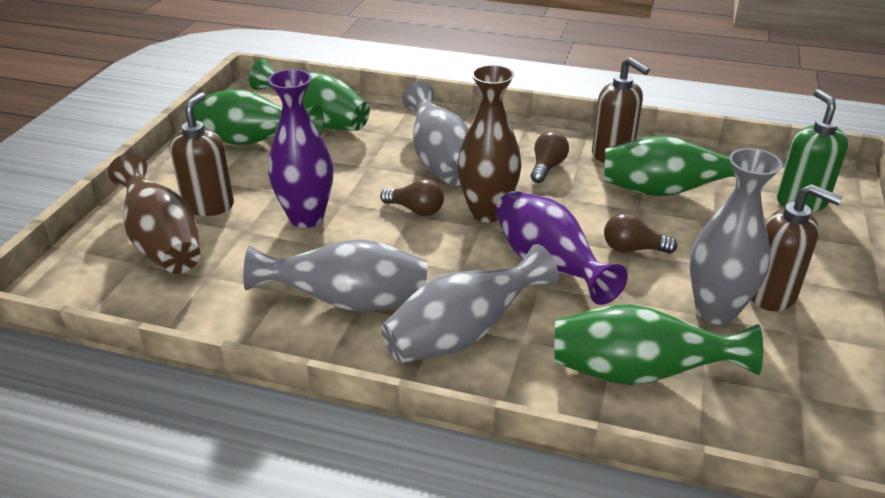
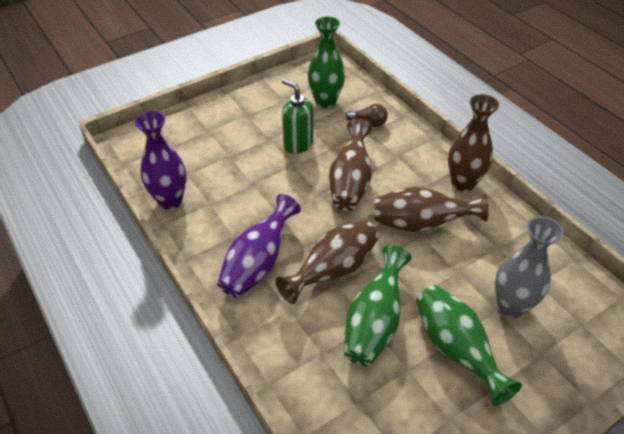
brown light bulb: [380,179,444,216] [531,131,569,183] [604,213,677,254] = 3 -> [346,104,388,127] = 1
brown soap dispenser: [170,92,234,216] [592,57,650,163] [752,184,843,311] = 3 -> none = 0
brown vase: [108,153,200,274] [457,65,521,222] = 2 -> [276,220,379,304] [329,118,372,211] [374,187,489,232] [448,94,499,192] = 4
green vase: [186,89,324,145] [249,59,370,131] [554,304,763,385] [604,135,760,196] = 4 -> [308,16,345,109] [344,245,412,366] [416,285,522,406] = 3
grey vase: [243,239,427,312] [381,244,559,363] [402,81,469,186] [690,148,783,325] = 4 -> [495,216,564,318] = 1

